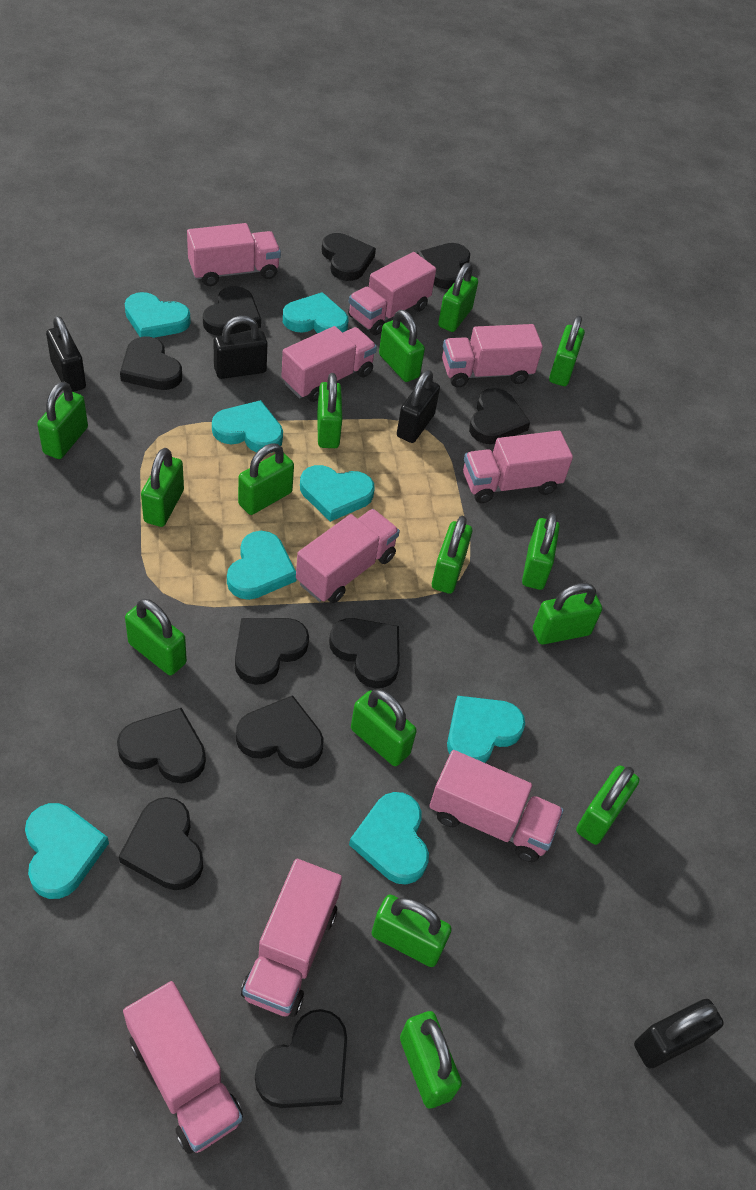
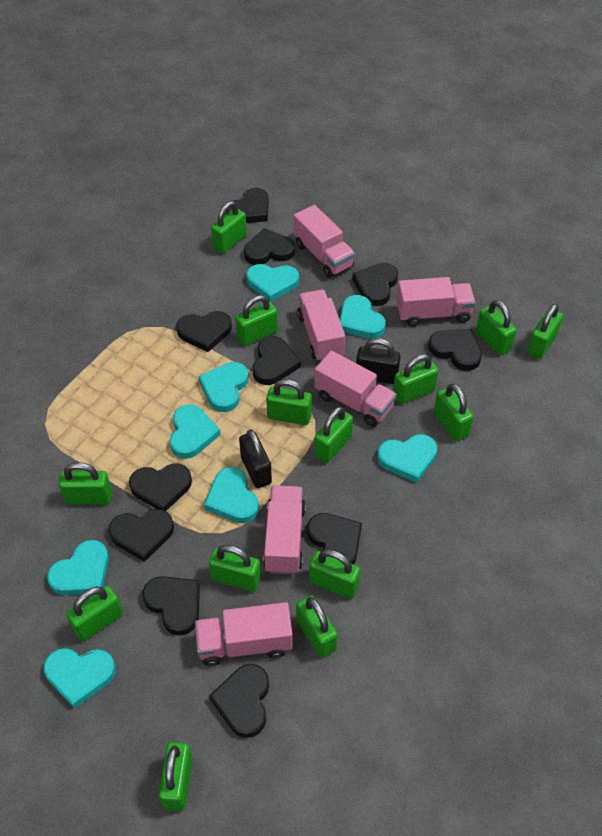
black padlock: [46,316,86,392] [213,316,268,379] [397,370,440,443] [634,999,724,1068] = 4 -> [239,429,272,488] [356,338,401,384] = 2
green padlock: [37,382,88,459] [125,599,187,675] [141,448,184,527] [238,443,294,515] [317,373,342,448] [351,689,417,766] [372,894,452,967] [379,310,425,382] [400,1011,462,1109] [432,516,472,594] [438,263,478,332] [522,512,560,590] [533,583,602,645] [549,315,585,386] [576,765,639,845] = 15 -> [59,462,112,505] [66,586,123,641] [159,742,193,811] [209,545,261,592] [211,201,247,254] [235,295,278,346] [266,379,312,425] [296,595,338,658] [309,549,360,599] [314,406,353,463] [393,354,439,404] [434,383,473,441] [476,300,517,355] [527,304,563,359] = 14
pink truck: [123,981,243,1154] [187,223,281,286] [241,859,342,1017] [281,326,377,402] [296,509,400,603] [348,252,436,335] [429,750,564,862] [442,324,543,388] [463,431,573,503] = 9 -> [195,602,293,666] [263,485,306,574] [294,205,355,278] [297,289,345,361] [314,351,397,427] [396,277,476,327] = 6

